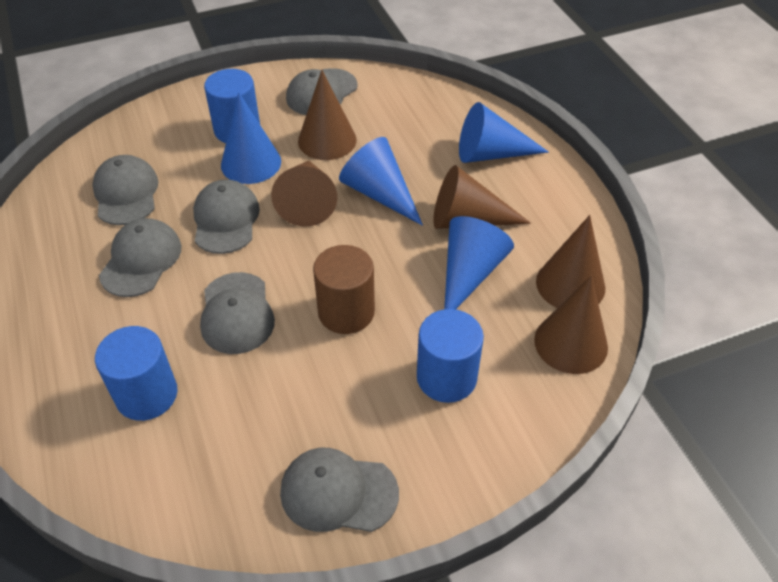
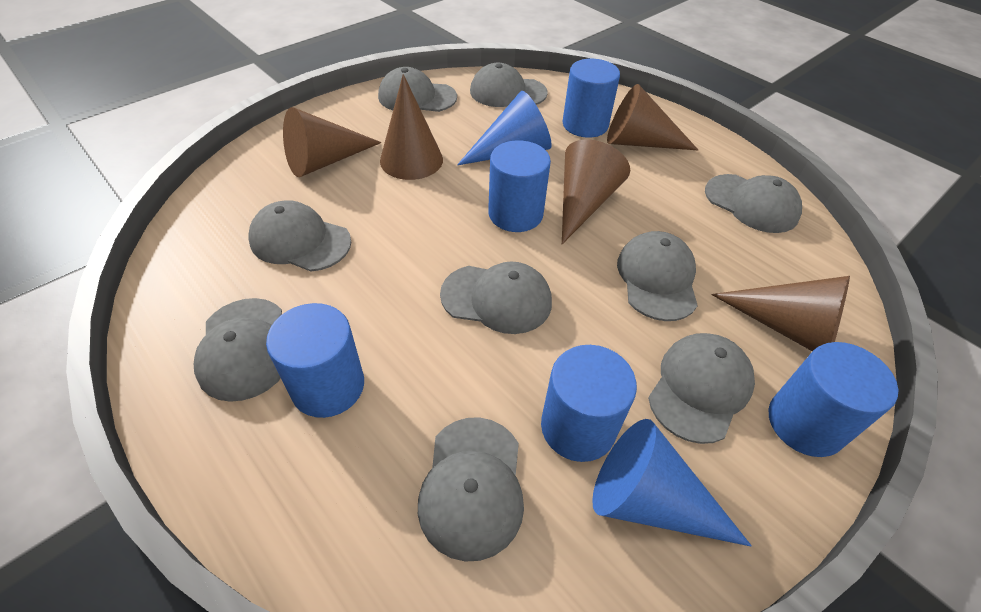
blue cone: [221,92,281,184] [339,137,423,226] [444,216,514,310] [459,102,549,163] = 4 -> [457,91,552,165] [592,419,752,547] = 2
blue cylinder: [95,326,178,421] [204,69,260,143] [417,309,484,403] = 3 -> [266,303,364,418] [488,140,551,232] [541,345,637,462] [563,59,620,138] [769,342,899,457] = 5
brown cylinder: [313,245,375,334] = 1 -> none = 0
grey cap: [92,155,158,225] [99,218,181,297] [193,179,260,254] [200,272,275,354] [280,448,399,532] [286,68,358,115] = 6 -> [194,298,282,402] [249,200,351,272] [378,67,457,112] [418,417,524,562] [440,261,552,334] [470,63,548,107] [617,231,698,321] [648,333,755,444] [705,174,802,233] = 9

